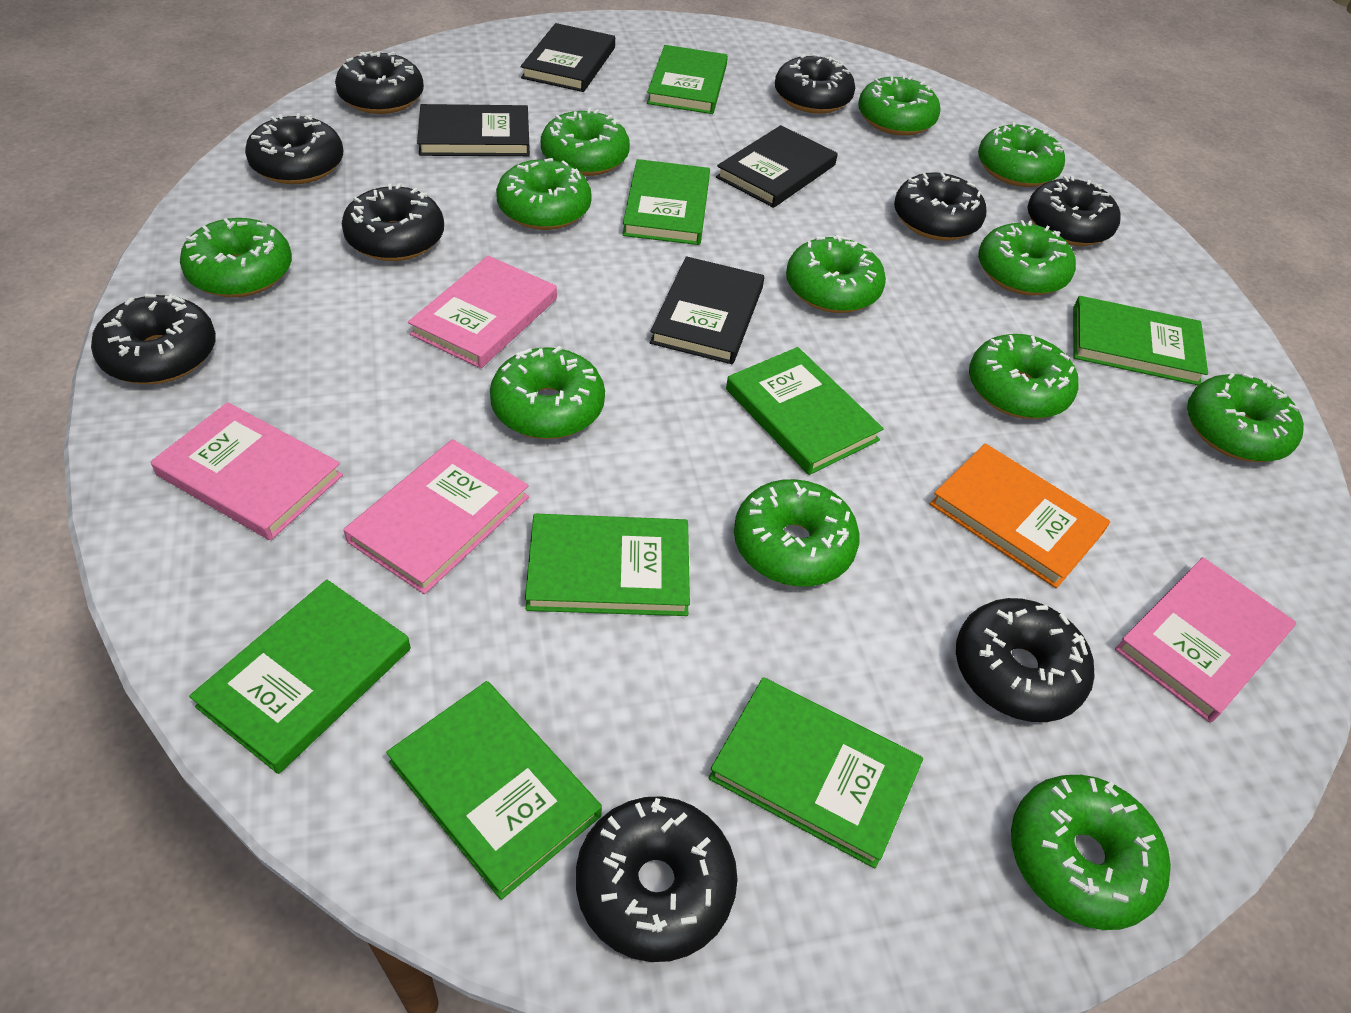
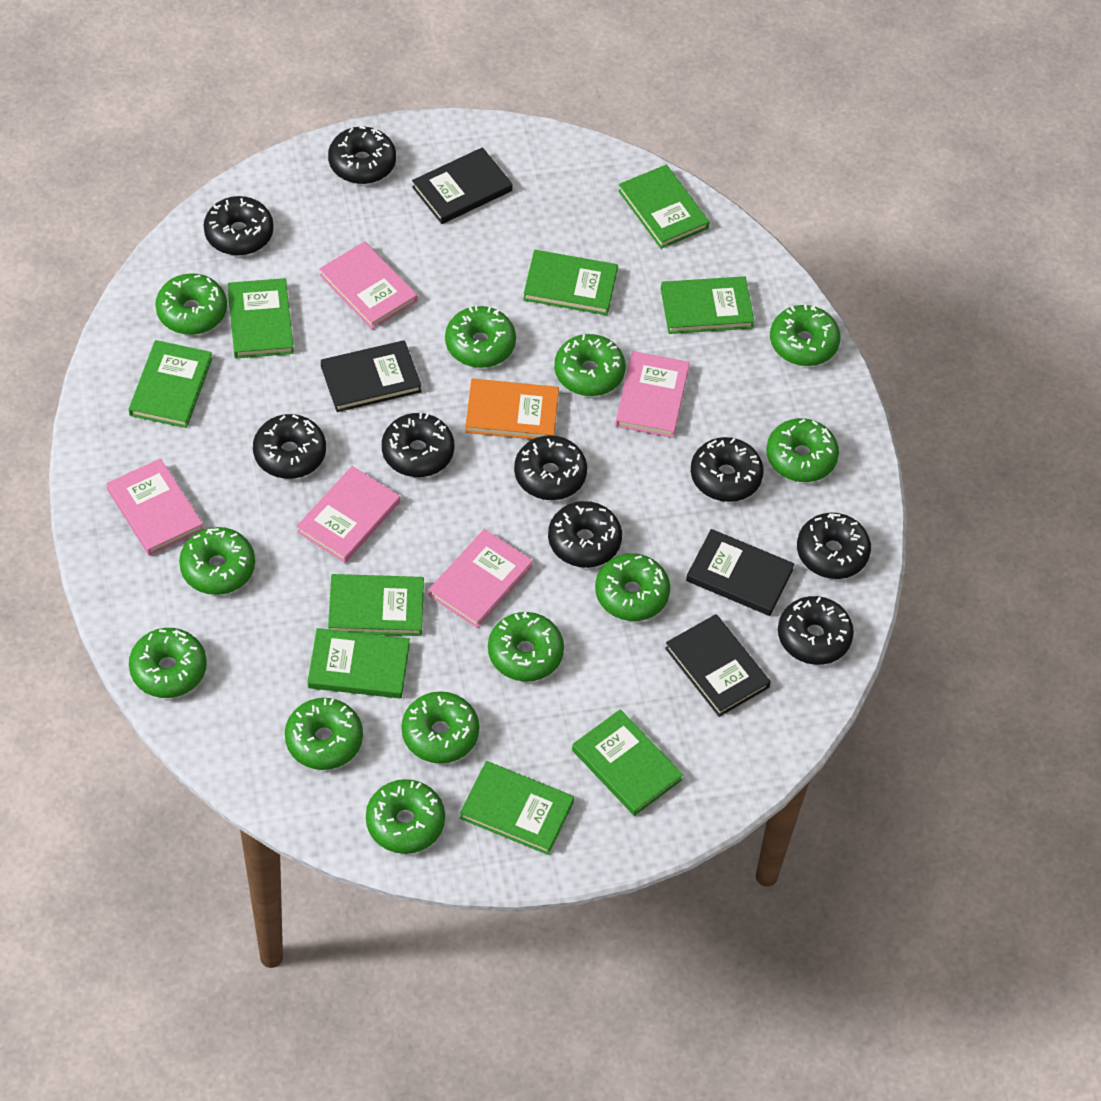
green book: [189,580,411,774] [386,681,602,900] [525,514,690,616] [622,159,710,245] [647,45,728,114] [709,677,923,868] [726,347,884,475] [1073,296,1208,385] = 8 -> [129,340,212,428] [228,278,294,358] [308,628,410,698] [328,574,424,636] [460,761,574,855] [523,250,618,315] [572,709,683,816] [618,165,709,249] [661,276,755,334] = 9
pink book: [151,402,343,540] [344,439,529,594] [408,256,557,369] [1115,557,1296,722] = 4 -> [106,458,204,556] [297,466,400,563] [319,241,417,329] [428,529,533,628] [615,351,690,438] = 5

